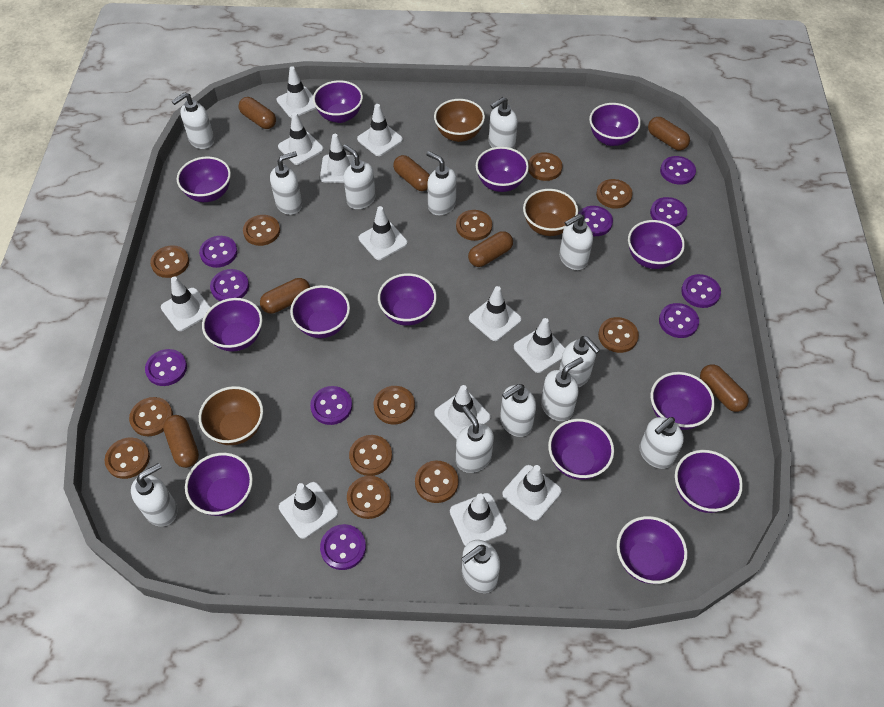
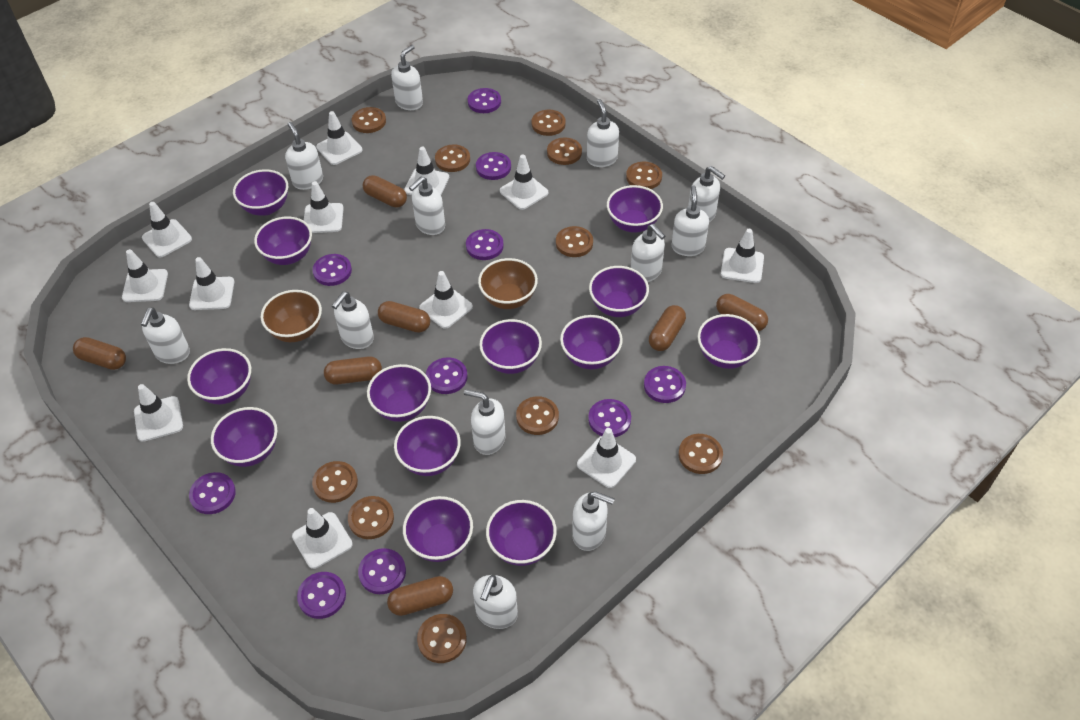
brown bowl: [199,386,263,445] [434,99,485,142] [523,189,578,236] = 3 -> [261,290,322,342] [478,258,538,309] = 2
brown button: [105,437,150,479] [129,397,173,436] [150,245,189,278] [243,215,280,246] [347,476,391,519] [349,435,392,476] [374,386,415,425] [415,461,458,503] [456,210,492,241] [528,152,563,181] [596,179,633,209] [598,317,639,353] = 12 -> [312,461,358,503] [348,496,394,539] [352,107,386,133] [417,614,467,663] [435,145,470,172] [516,396,559,435] [531,110,566,136] [547,138,582,165] [556,226,593,257] [626,162,662,189] [678,434,723,474] = 11
white soap dispenser: [131,463,177,526] [172,92,214,149] [270,152,302,215] [343,145,376,209] [427,151,457,215] [456,406,494,473] [461,540,500,593] [489,97,518,149] [500,384,536,437] [541,357,583,421] [559,214,593,270] [559,336,600,387] [639,417,684,469] = 13 -> [141,307,190,364] [285,122,323,190] [332,292,374,349] [391,45,423,110] [409,177,445,235] [464,389,506,455] [473,575,518,629] [572,491,615,551] [587,99,619,167] [631,224,665,282] [672,185,709,256] [688,166,725,222] = 12

